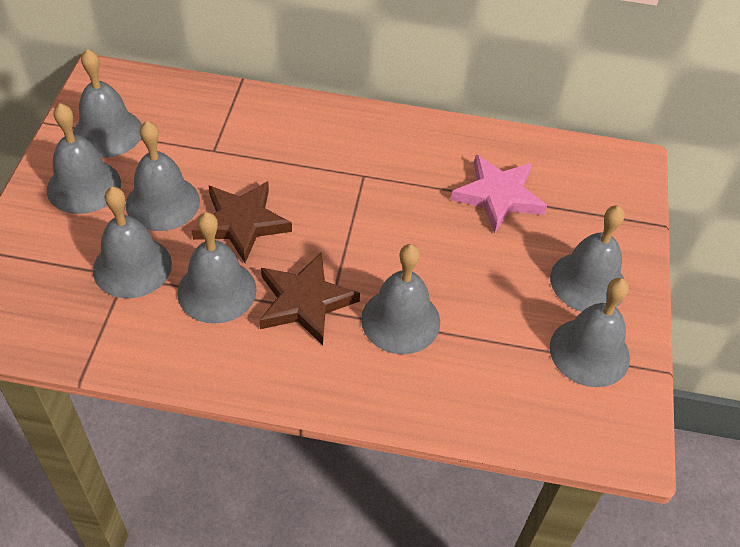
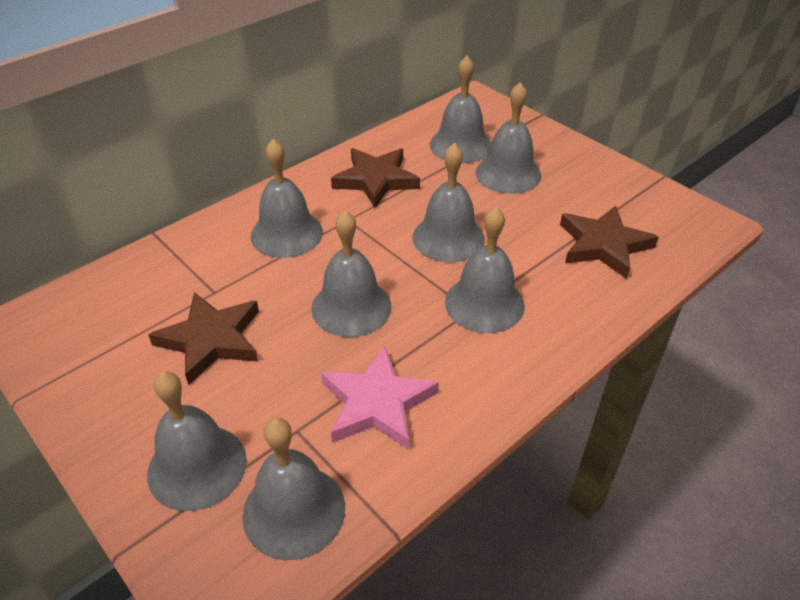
brown star: [192,181,292,263] [259,253,360,345] = 2 -> [148,292,259,385] [331,148,420,208] [560,206,659,279] = 3

